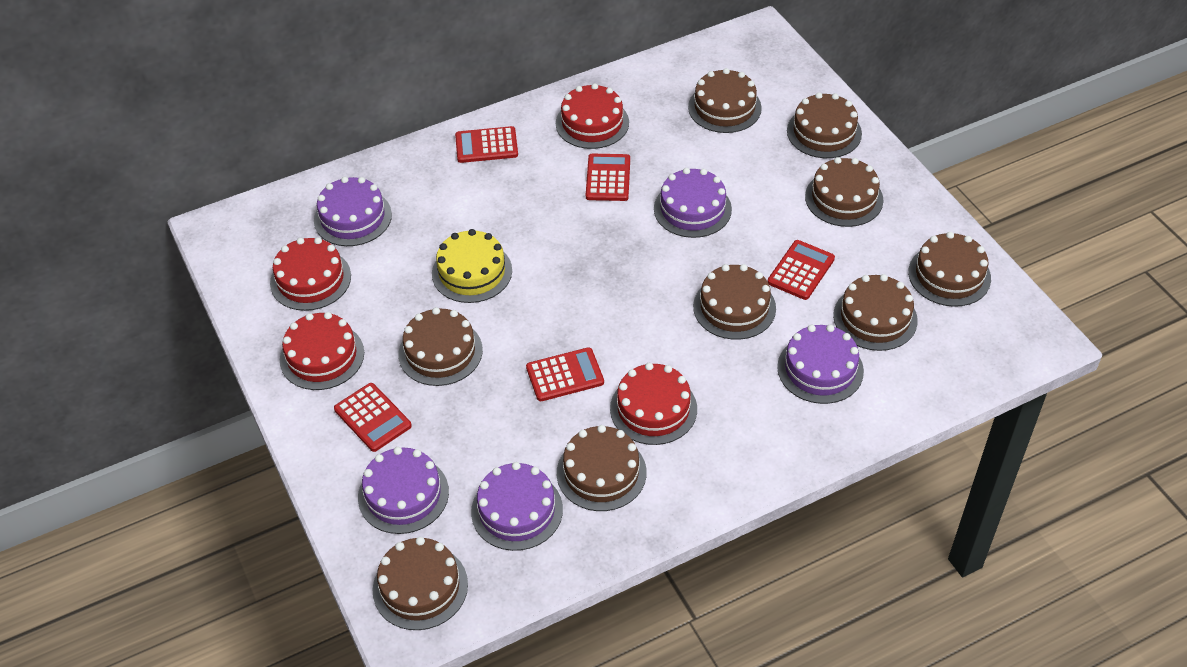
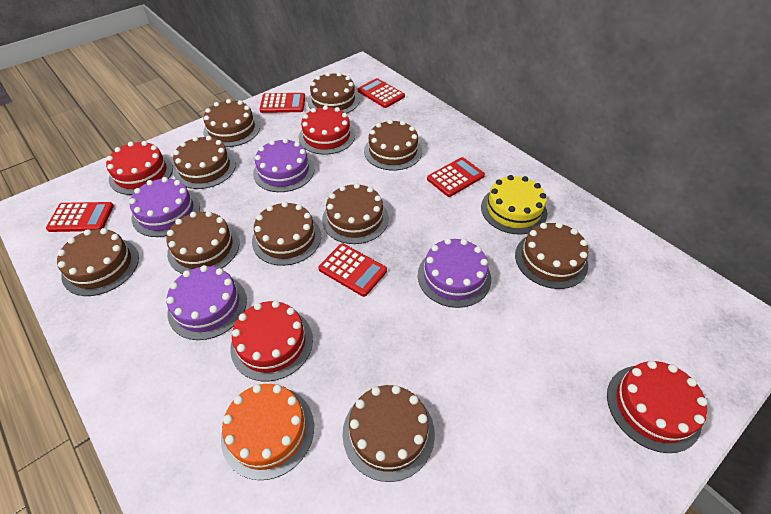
brown cake: [373,537,468,630] [398,307,483,386] [557,425,647,511] [688,68,762,133] [693,264,776,340] [787,93,862,158] [805,157,884,227] [833,274,918,351] [908,232,991,307] = 9 -> [57,228,139,296] [166,211,240,274] [173,136,236,189] [203,99,260,147] [252,202,321,266] [307,72,360,114] [322,183,389,244] [343,385,435,482] [364,119,422,171] [515,222,589,289] = 10
orange cake: none = 0 -> [221,384,314,480] = 1
purple cake: [314,177,392,246] [358,447,449,534] [471,462,563,551] [654,168,732,238] [777,325,864,404] = 5 -> [129,177,200,237] [167,265,247,340] [253,138,314,192] [418,238,491,308] = 4

